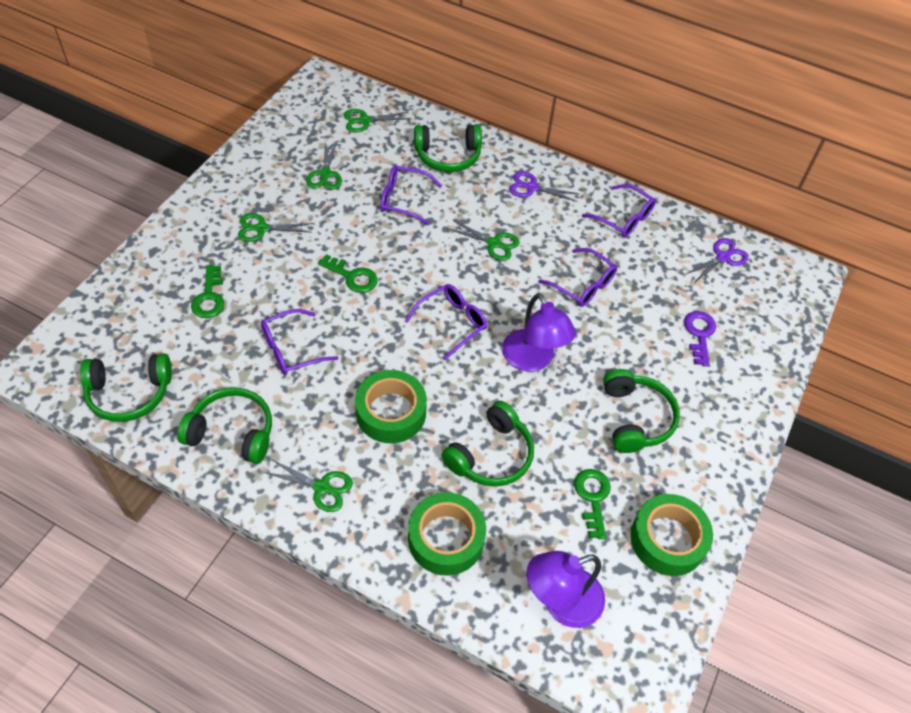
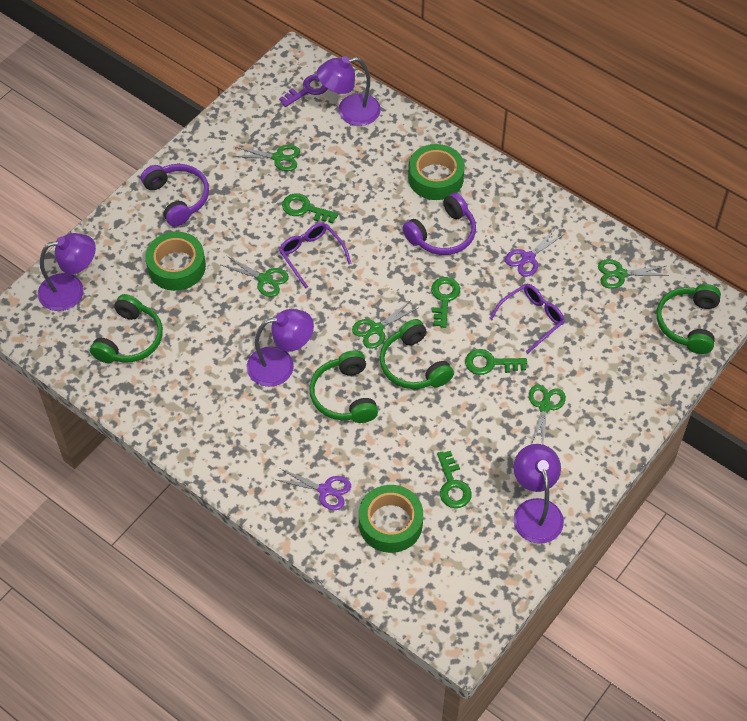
green headphones: [80,353,172,422] [177,388,272,464] [414,124,482,172] [442,401,534,487] [603,369,680,453] = 5 -> [90,294,163,363] [309,350,378,423] [380,319,454,389] [657,284,721,354] = 4
green key: [191,265,224,318] [318,254,378,293] [574,469,611,539] = 3 -> [282,193,338,223] [431,277,460,328] [437,451,472,508] [465,349,527,375] = 4
purple glasses: [261,309,338,375] [380,165,442,225] [405,284,487,360] [538,248,617,307] [582,184,656,237] = 5 -> [279,223,352,288] [490,284,565,354] = 2
purple headphones: none = 0 -> [141,164,209,227] [403,193,476,255] = 2
purple lamp: [502,293,576,372] [527,551,605,628] = 2 -> [38,233,96,311] [247,309,314,387] [317,56,381,126] [513,444,564,544] = 4

